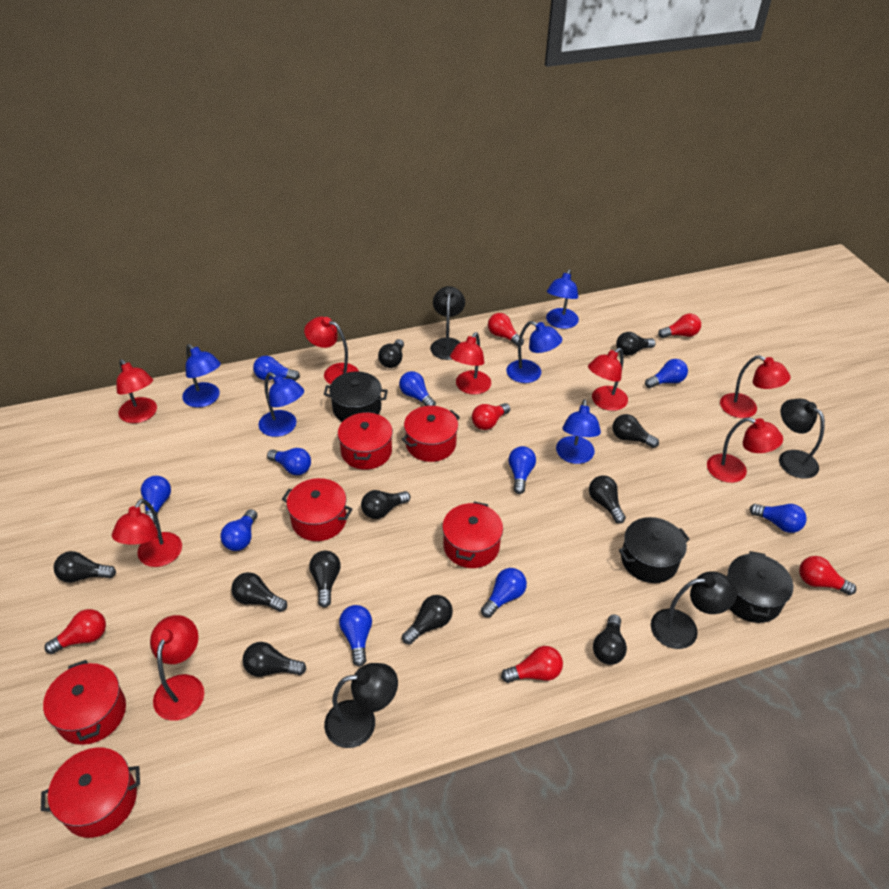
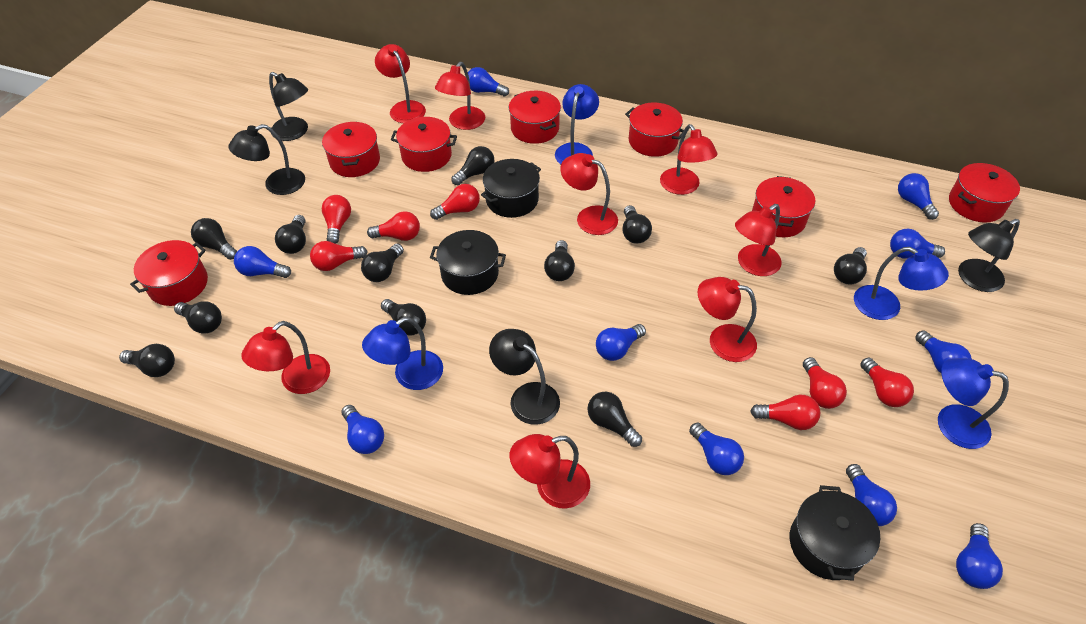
blue lamp: [182,344,221,408] [258,372,304,437] [506,321,562,383] [546,269,579,329] [556,399,601,464] = 5 -> [362,317,443,390] [555,84,599,164] [854,247,949,320] [938,358,1009,449] = 4
red light bulb: [44,609,106,654] [472,403,510,430] [488,313,524,346] [501,646,563,683] [658,314,701,338] [799,556,856,595] = 6 -> [310,241,368,271] [322,195,351,244] [367,211,420,241] [430,184,480,220] [750,395,820,430] [803,357,847,409] [860,358,914,407] = 7
red pot: [41,748,140,838] [43,660,126,745] [282,478,353,541] [338,412,393,470] [402,406,460,462] [442,501,503,568] = 6 -> [130,240,208,306] [322,122,380,177] [391,117,457,172] [509,91,561,144] [625,102,684,157] [752,176,815,237] [949,163,1020,223] = 7

